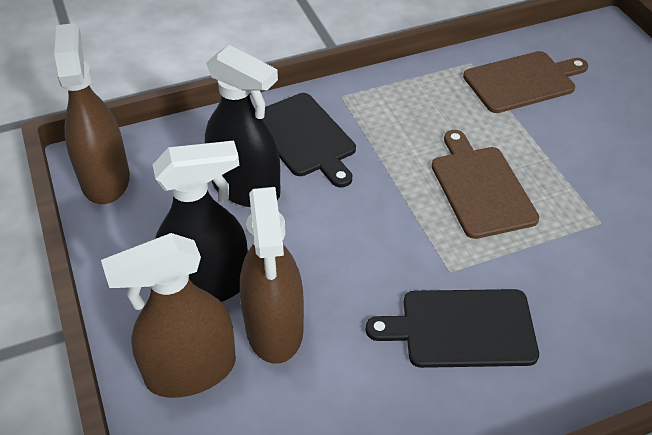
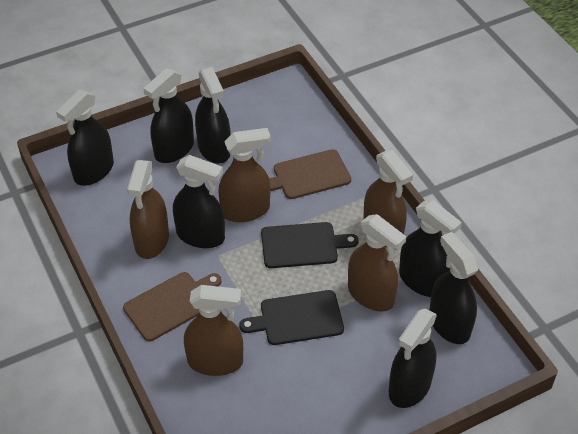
black spray bottle: [153,141,248,302] [205,45,281,207] = 2 -> [56,90,114,186] [143,68,194,163] [173,155,225,248] [195,67,231,164] [389,308,437,408] [399,200,462,297] [429,232,478,344] = 7
brown spray bottle: [54,23,130,204] [101,233,236,398] [240,187,304,364] = 3 -> [127,160,169,259] [184,285,243,376] [218,128,271,222] [348,214,406,312] [363,150,413,247] = 5

